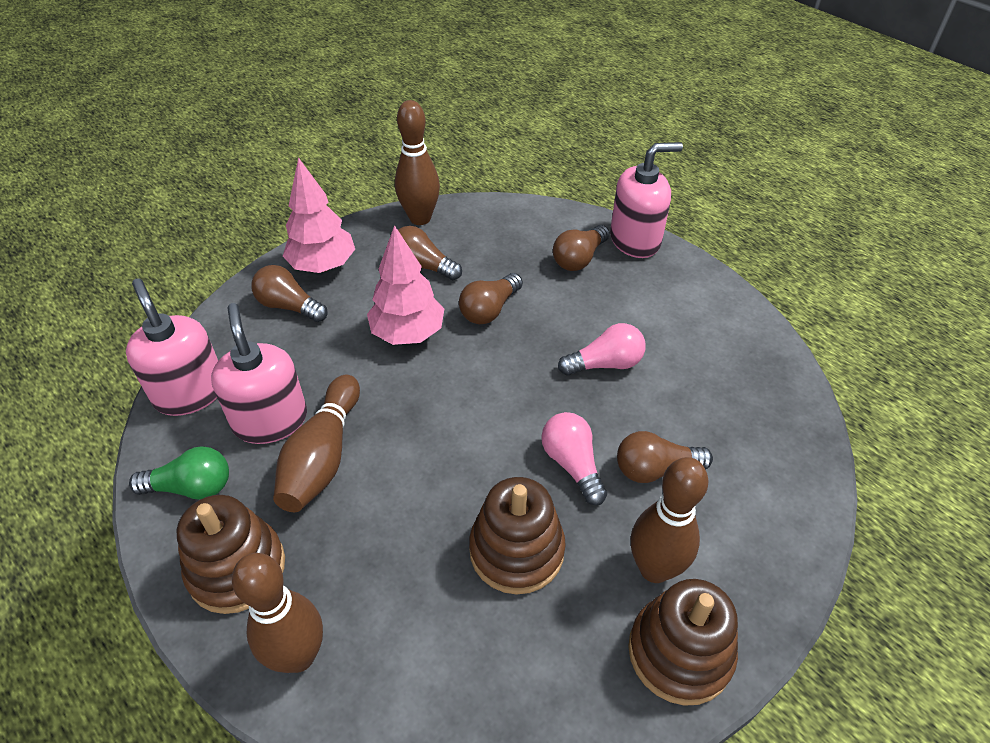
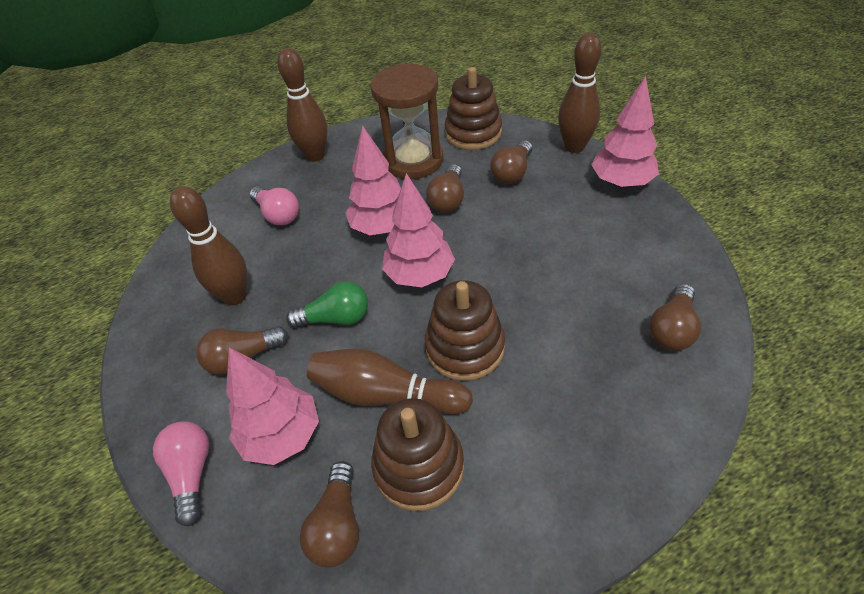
brown hourglass: none = 0 -> [371,64,443,179] = 1
pink soap dispenser: [126,278,218,416] [211,303,307,444] [610,142,683,258] = 3 -> none = 0
pink tree: [283,157,355,273] [367,225,444,345] = 2 -> [226,347,319,465] [345,125,401,235] [382,173,455,287] [591,76,659,188] = 4

